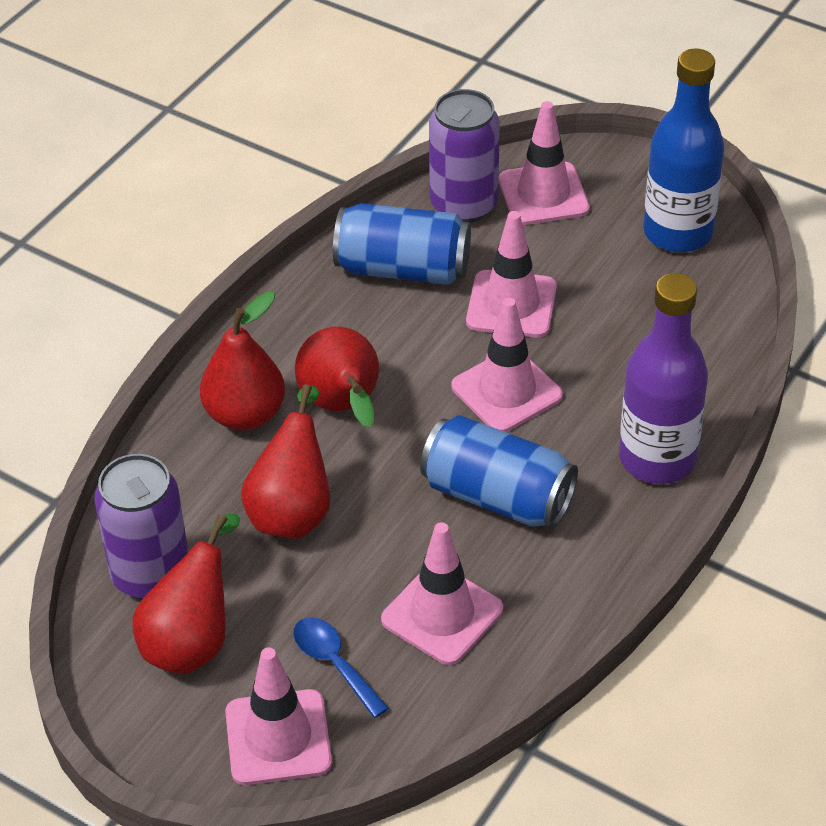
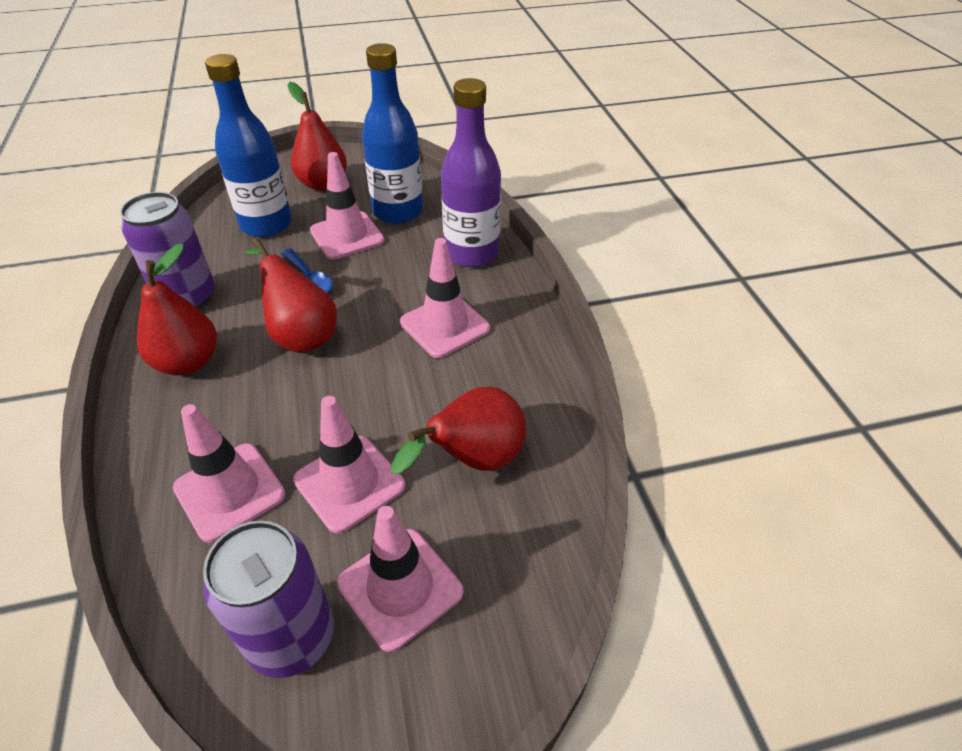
blue bottle: [643,49,724,252] = 1 -> [205,54,292,237] [362,43,423,224] = 2
blue can: [333,203,471,285] [420,415,578,528] = 2 -> none = 0

